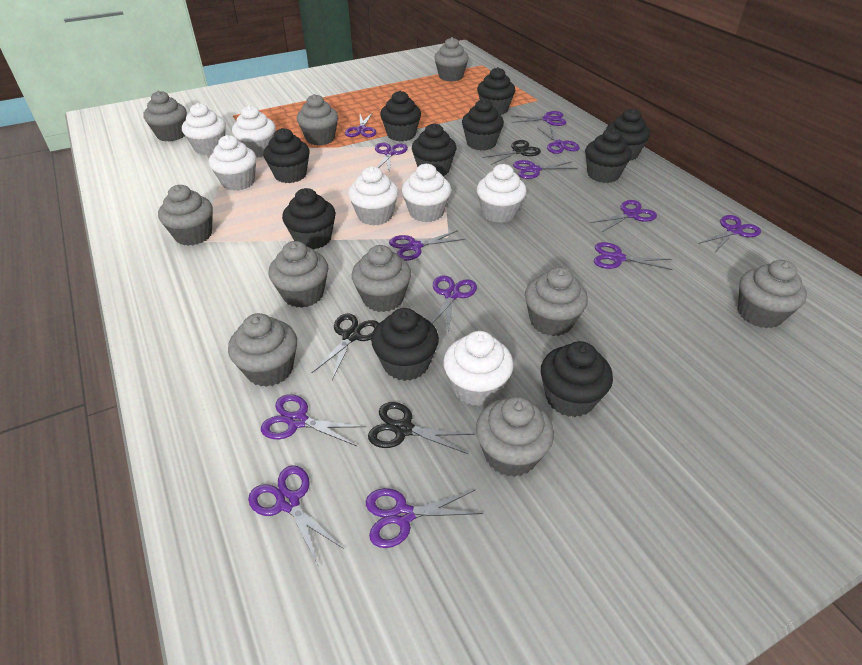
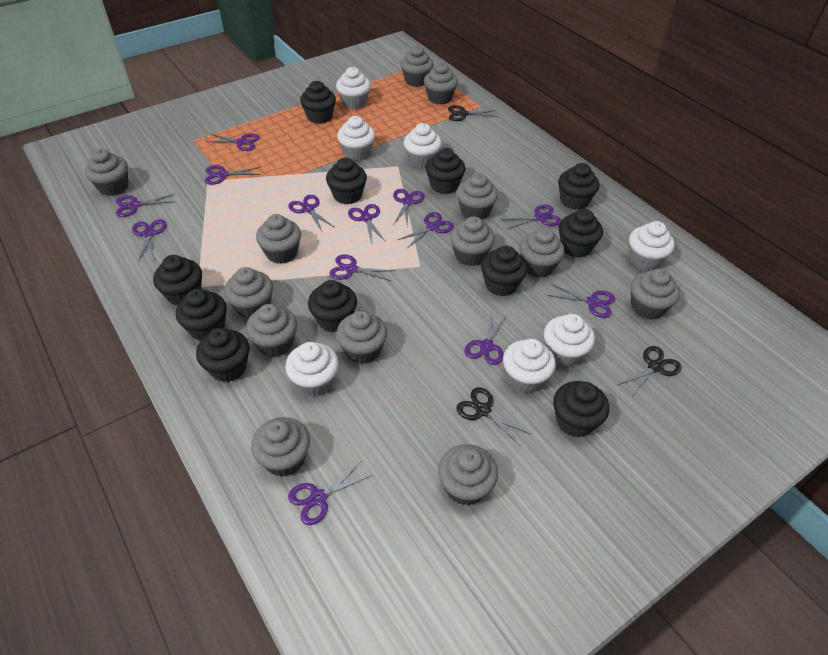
black cupcake: [263,128,310,183] [282,188,336,249] [371,308,439,381] [380,91,421,142] [412,123,457,176] [462,99,504,151] [477,67,516,115] [541,341,613,417] [585,128,632,183] [606,108,650,161] = 10 -> [153,255,202,306] [176,289,227,341] [196,328,249,382] [300,81,336,124] [308,280,357,332] [326,157,367,204] [426,148,465,194] [481,246,528,296] [553,381,609,437] [558,163,599,210] [559,209,603,258] = 11
grey cupcake: [143,91,187,142] [158,185,213,246] [228,313,297,387] [269,241,328,308] [297,94,338,145] [352,245,411,312] [434,37,469,82] [476,396,554,477] [525,267,588,336] [738,260,807,328] = 10 -> [85,149,128,196] [224,267,273,319] [246,304,297,357] [251,417,310,477] [256,214,301,264] [336,311,387,364] [401,46,434,87] [424,63,458,105] [438,444,498,506] [450,217,495,266] [456,173,498,219] [519,228,565,278] [631,268,680,320] = 13

